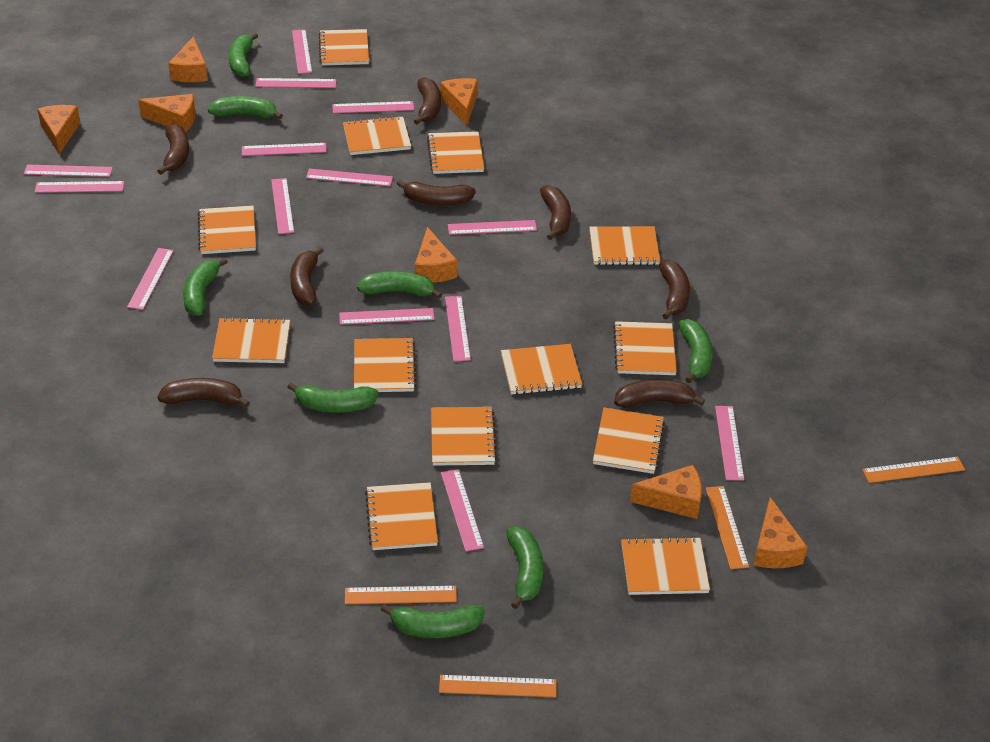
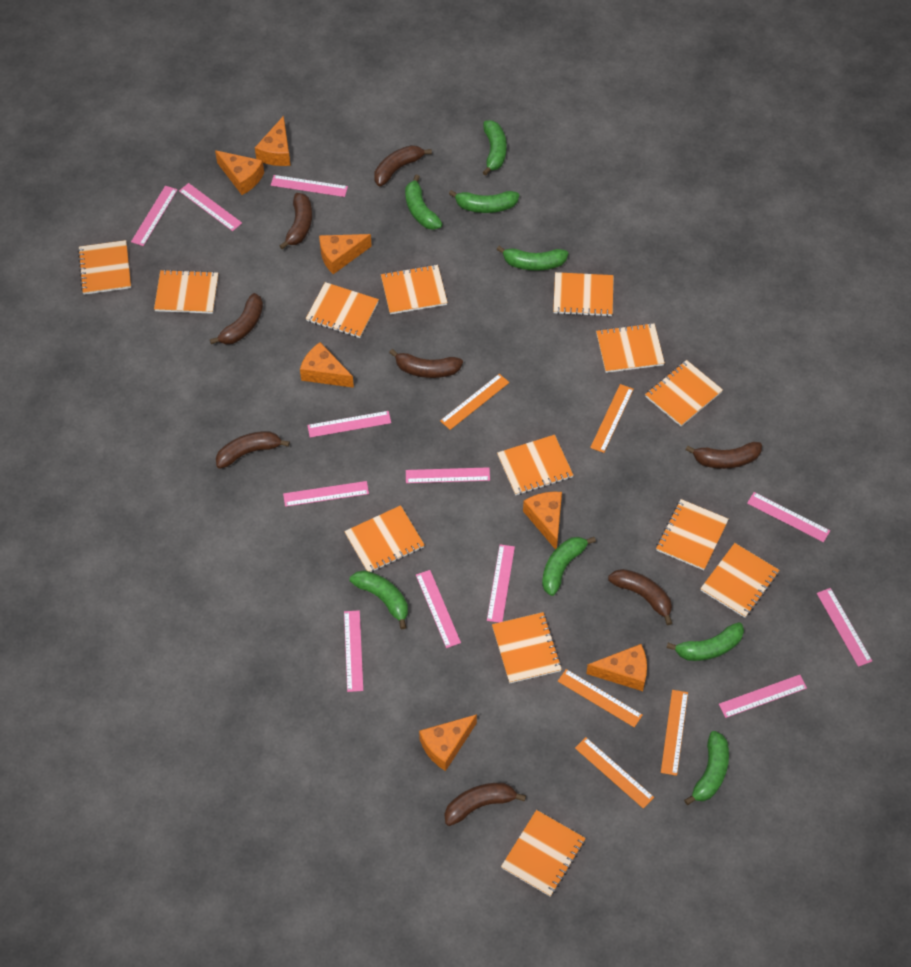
orange ruler: [345,586,457,604] [439,675,556,697] [706,486,749,569] [862,457,965,483] = 4 -> [440,374,509,430] [558,669,643,727] [575,737,654,809] [590,384,634,453] [661,690,688,776] = 5
pink ruler: [24,165,113,177] [35,181,124,193] [127,248,174,310] [242,143,327,156] [256,78,336,88] [271,178,294,234] [292,29,312,74] [306,169,393,186] [332,101,414,113] [339,308,434,325] [441,469,484,551] [445,296,471,361] [448,220,537,235] [715,406,744,481] = 14 -> [131,186,178,246] [179,183,242,231] [271,175,348,197] [283,481,369,507] [307,411,391,437] [344,610,363,692] [406,467,490,483] [416,570,461,648] [487,544,515,623] [719,675,807,718] [747,492,830,542] [817,588,872,667] = 12

